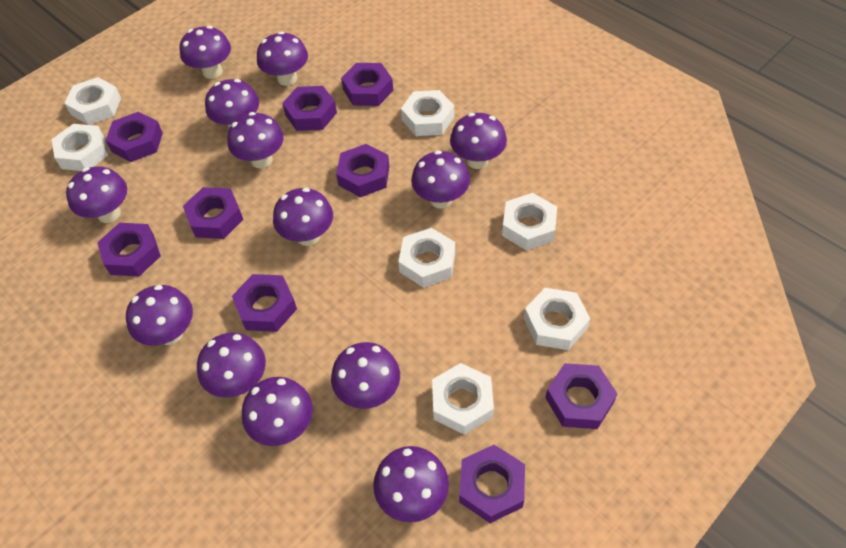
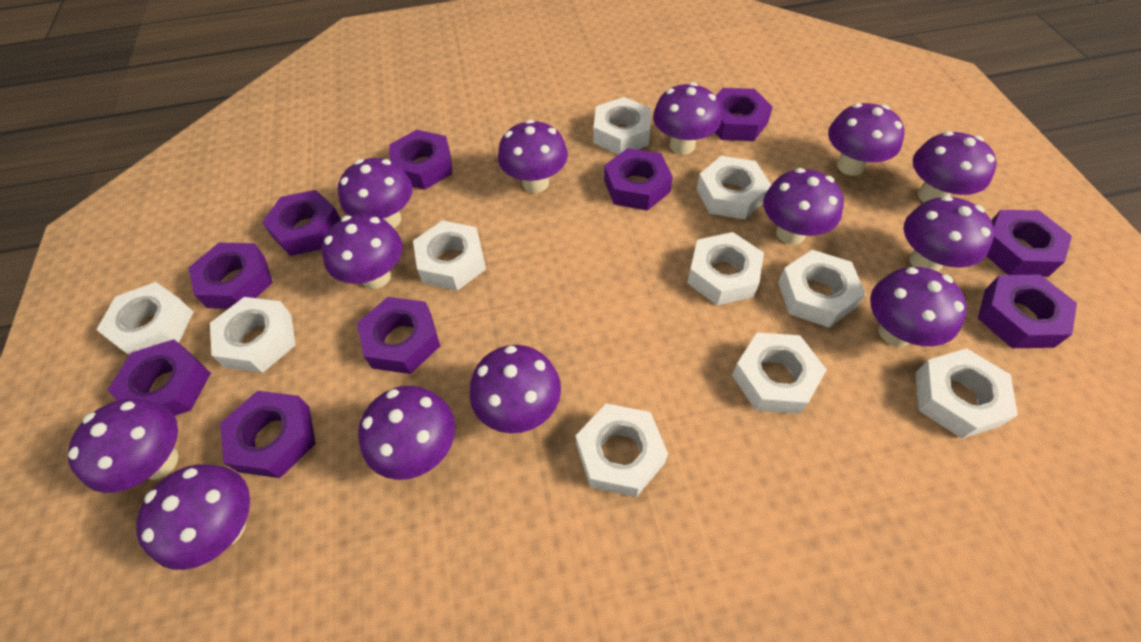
purple nut: [97,223,161,276] [105,112,163,162] [183,187,243,239] [232,274,297,332] [282,86,337,131] [336,144,390,197] [341,63,393,106] [459,445,525,523] [545,363,617,429] = 9 -> [108,339,211,416] [189,243,272,309] [220,391,316,478] [262,190,341,256] [357,297,440,374] [389,130,452,190] [604,148,673,211] [715,88,773,141] [978,274,1077,348] [987,210,1072,277] = 10
white nut: [51,124,108,171] [64,77,121,125] [398,228,455,288] [401,90,454,136] [432,363,494,435] [502,193,557,250] [524,288,590,350] = 7 -> [96,282,193,355] [210,297,296,373] [413,220,486,291] [576,404,668,497] [593,97,651,155] [687,232,764,305] [696,156,771,219] [732,332,827,414] [778,250,866,328] [916,348,1018,439] = 10

